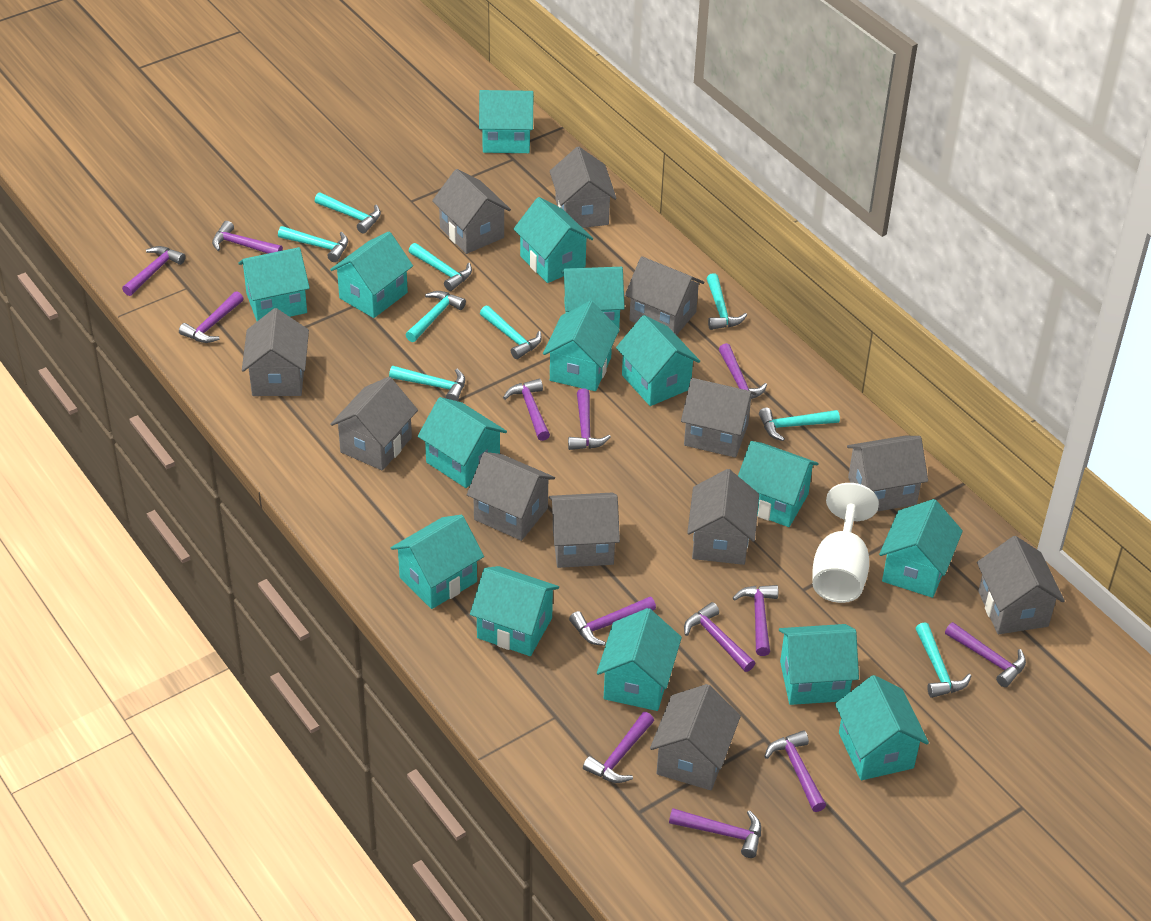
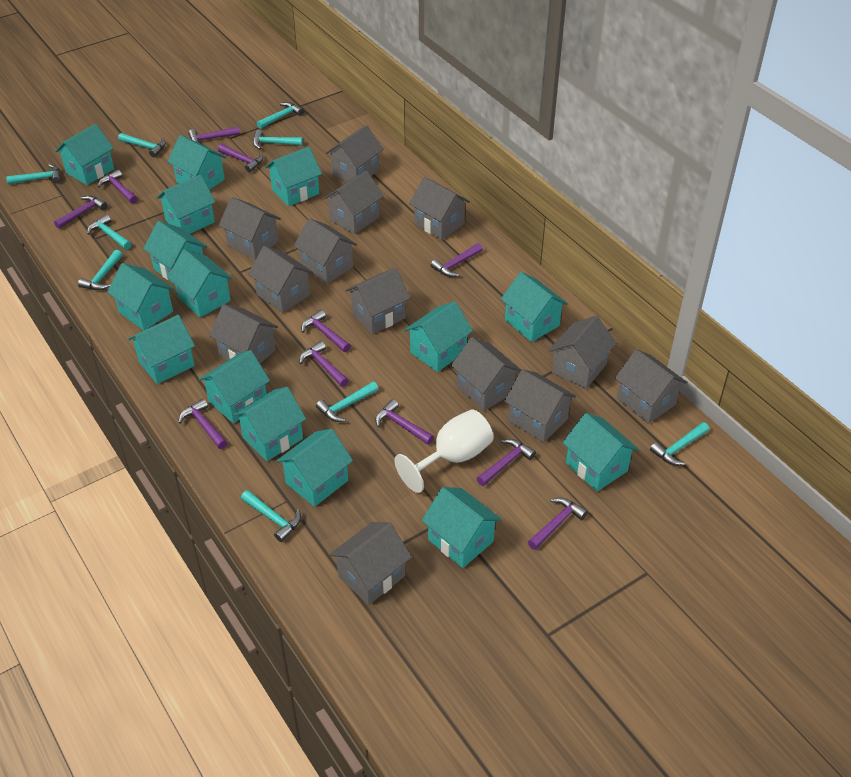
grey house: [242,308,309,396] [330,377,418,471] [432,169,511,254] [467,452,555,541] [549,493,620,568] [550,147,617,228] [625,256,705,335] [650,684,741,790] [681,378,756,458] [687,469,759,565] [847,436,928,512] [977,536,1065,634] = 12 -> [209,304,278,364] [219,197,281,260] [248,246,313,313] [294,218,357,284] [323,171,384,234] [326,125,383,182] [330,522,412,605] [346,268,410,334] [409,177,470,240] [451,337,521,411] [504,369,576,443] [549,316,616,389] [615,349,687,424] = 13
purple hammer: [122,246,185,296] [179,291,244,343] [212,221,283,254] [503,379,550,441] [568,389,611,450] [569,597,656,646] [583,712,654,783] [669,808,761,858] [684,602,755,672] [719,343,767,399] [733,585,778,656] [764,730,826,812] [945,622,1026,687] = 13 -> [54,195,107,229] [98,169,138,204] [178,398,227,449] [188,127,240,145] [218,144,263,172] [300,341,349,387] [301,310,351,352] [375,399,434,445] [431,243,483,277] [477,439,536,486] [528,498,588,550] = 11

